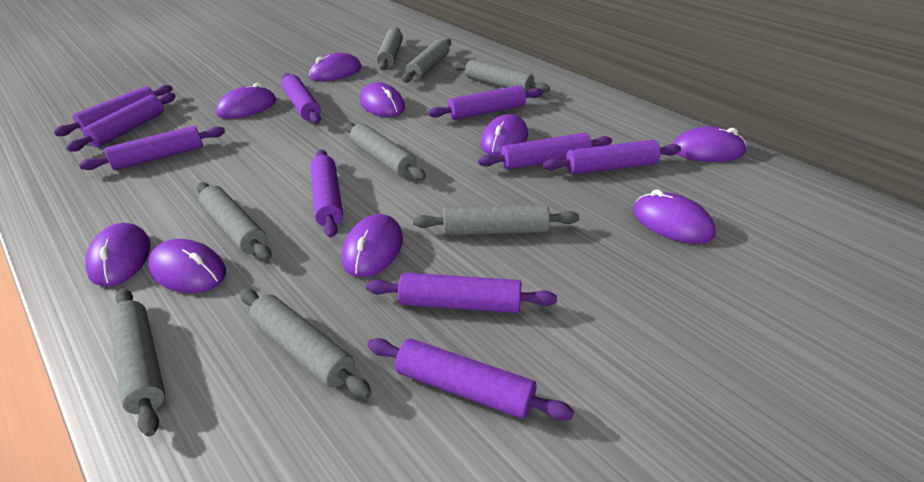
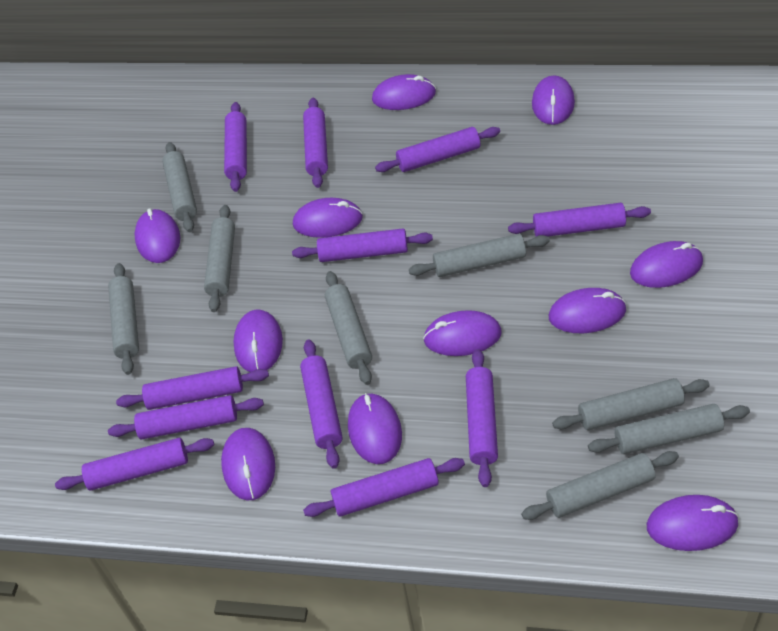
purple mouse: [85,223,151,287] [148,239,226,293] [216,83,276,119] [309,53,361,81] [342,214,403,277] [360,82,405,117] [481,114,528,155] [633,189,716,244] [673,126,746,162] = 9 -> [135,208,180,263] [221,428,275,500] [233,310,283,372] [293,198,363,238] [348,393,402,464] [372,74,436,110] [423,310,502,356] [532,75,575,125] [549,288,626,333] [630,241,703,288] [647,495,739,551] = 11
purple rolling pin: [54,85,173,136] [66,93,176,152] [79,126,225,170] [282,73,321,124] [310,149,343,238] [366,272,557,313] [367,338,574,421] [428,85,543,120] [478,133,612,170] [543,140,681,174] = 10 -> [55,438,214,491] [108,395,264,440] [116,366,269,410] [224,102,247,192] [292,229,433,262] [300,340,342,468] [303,98,328,188] [303,458,465,517] [375,127,500,172] [466,349,498,487] [508,203,651,236] = 11

